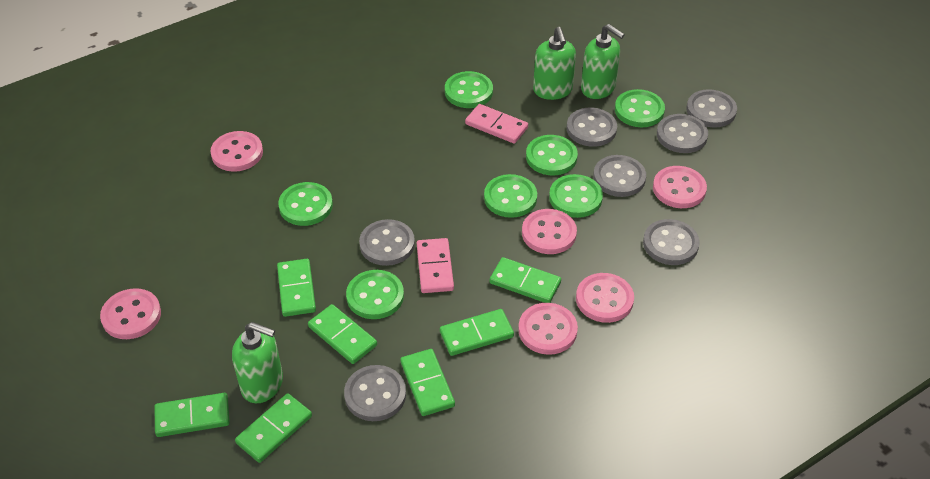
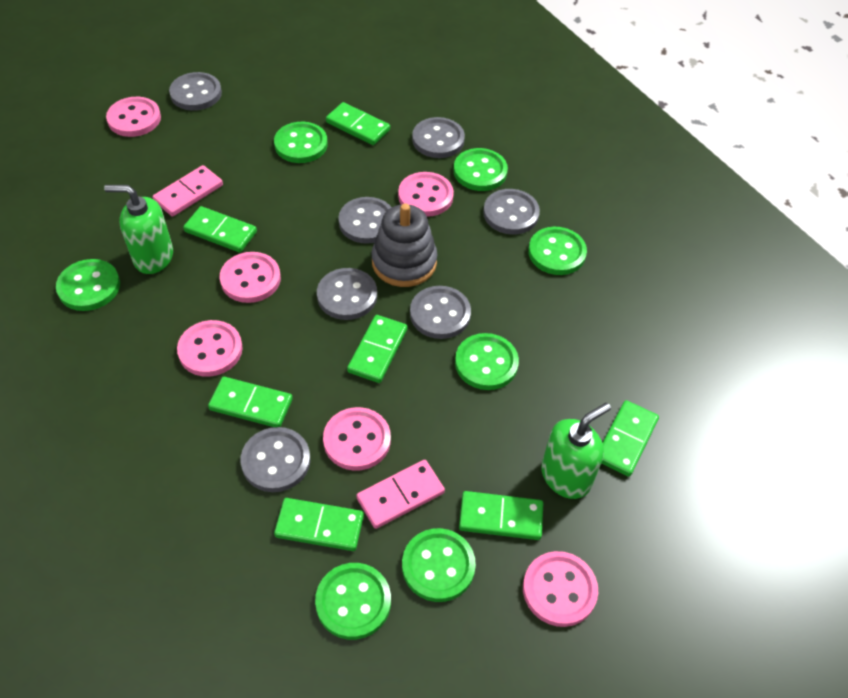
green soap dispenser: [232,322,283,403] [533,27,576,100] [581,24,625,99] = 3 -> [104,185,173,274] [541,403,611,499] = 2
grey stacking toy: none = 0 -> [371,203,438,287] = 1

